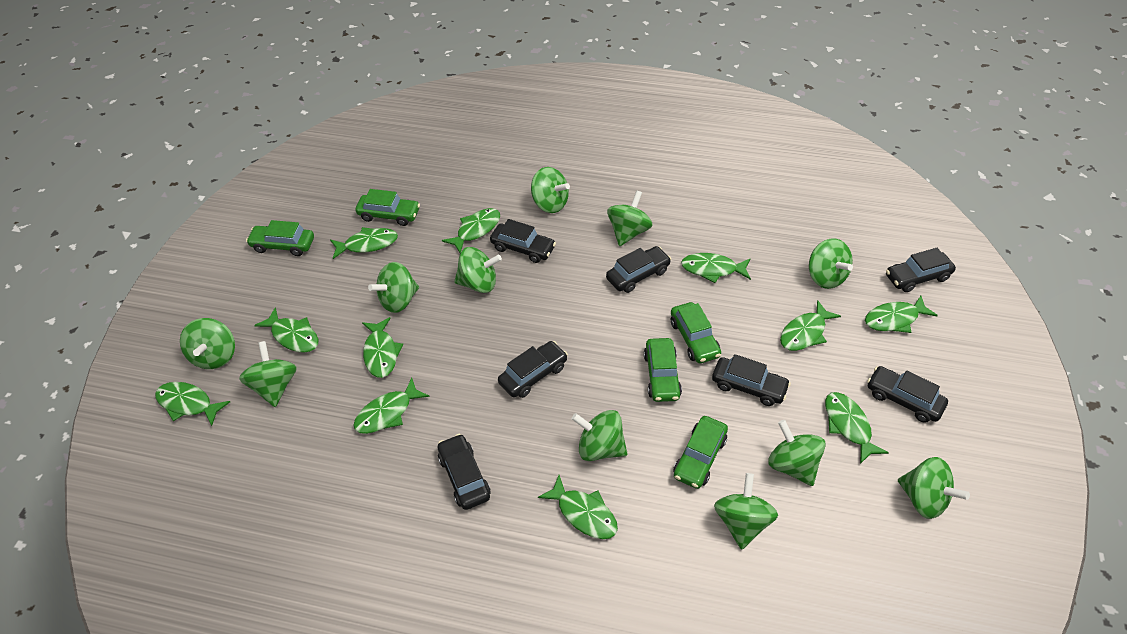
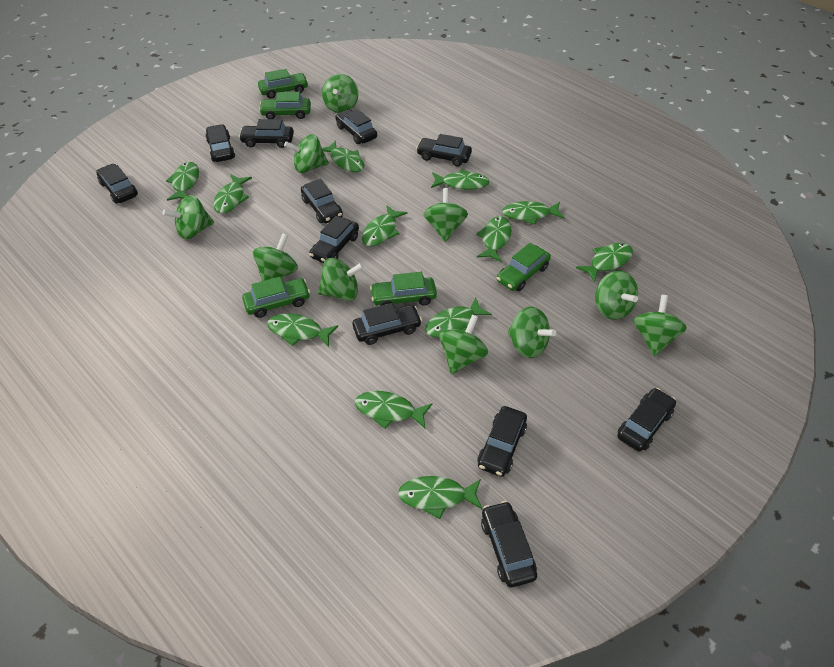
black car: [438,434,490,510] [490,219,556,263] [498,341,568,398] [606,246,671,293] [712,354,791,406] [867,366,948,423] [886,248,956,292] = 7 -> [96,164,138,204] [205,124,235,162] [239,119,294,148] [301,179,343,223] [309,216,359,263] [335,109,377,144] [352,303,422,345] [416,134,472,167] [477,406,527,477] [481,501,537,587] [617,388,676,451] = 11
green fish: [155,382,230,426] [254,307,319,353] [330,227,398,259] [353,378,430,434] [362,317,403,378] [442,208,500,253] [538,475,618,539] [681,253,751,283] [780,300,841,351] [825,392,889,464] [865,295,938,333] = 11 -> [166,162,199,201] [213,174,252,214] [267,314,338,347] [322,140,364,172] [355,391,432,429] [362,205,408,247] [398,476,482,519] [425,298,492,338] [431,169,490,190] [476,216,512,262] [502,201,564,225] [576,243,633,282] = 12
green spinning top: [180,318,235,369] [239,341,297,407] [368,262,419,313] [454,247,502,293] [531,167,570,213] [572,410,628,461] [607,191,653,246] [714,473,778,550] [768,420,826,486] [809,238,853,289] [898,457,970,519] = 11 -> [162,195,214,240] [253,233,298,281] [284,134,329,173] [318,258,364,301] [322,74,358,113] [423,188,468,242] [439,315,488,374] [507,307,556,358] [595,271,638,320] [633,295,687,356] = 10

